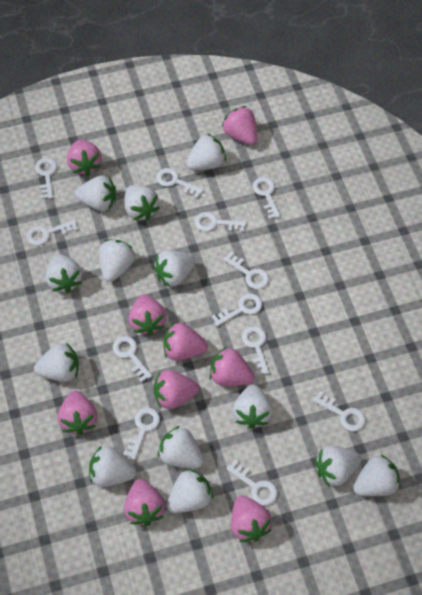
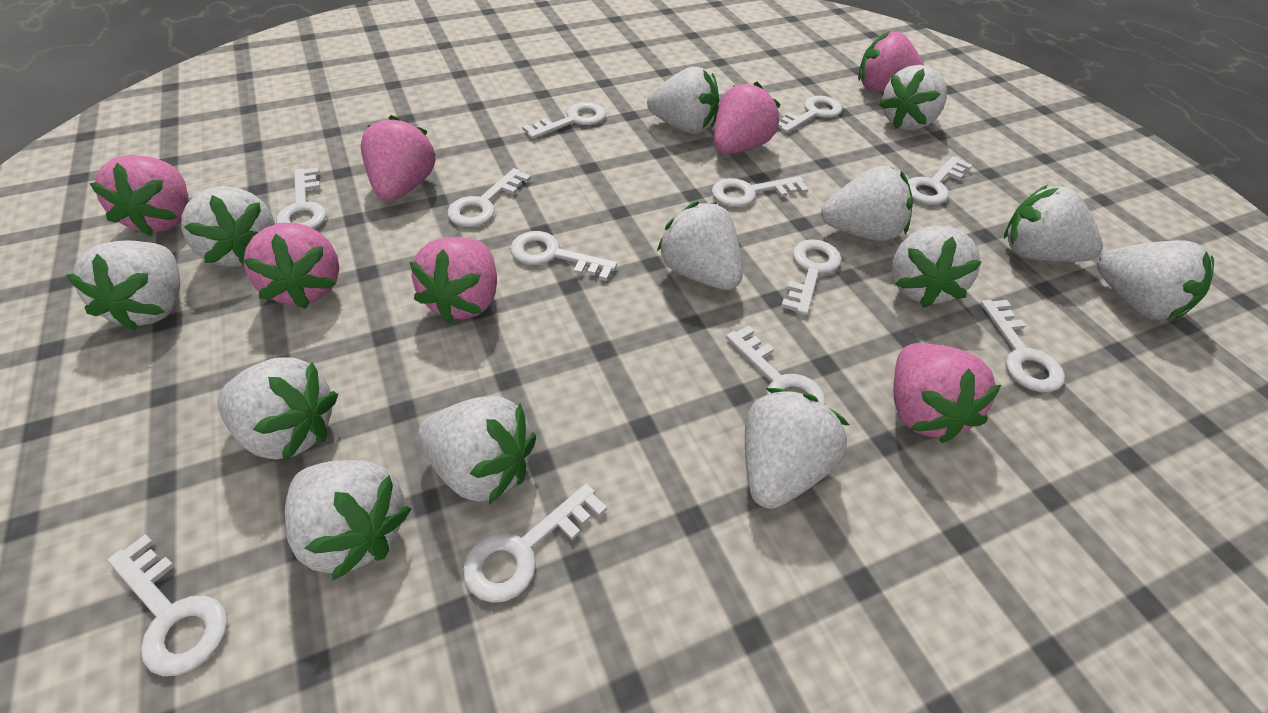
pink strawberry: [58,391,97,435] [67,140,102,176] [124,479,165,526] [129,294,166,336] [154,370,199,409] [163,322,208,361] [210,346,255,386] [222,106,258,145] [231,496,272,542] = 9 -> [89,155,189,236] [243,223,339,309] [361,115,436,201] [410,237,497,324] [714,82,781,154] [858,31,925,92] [894,343,1001,443] = 7

